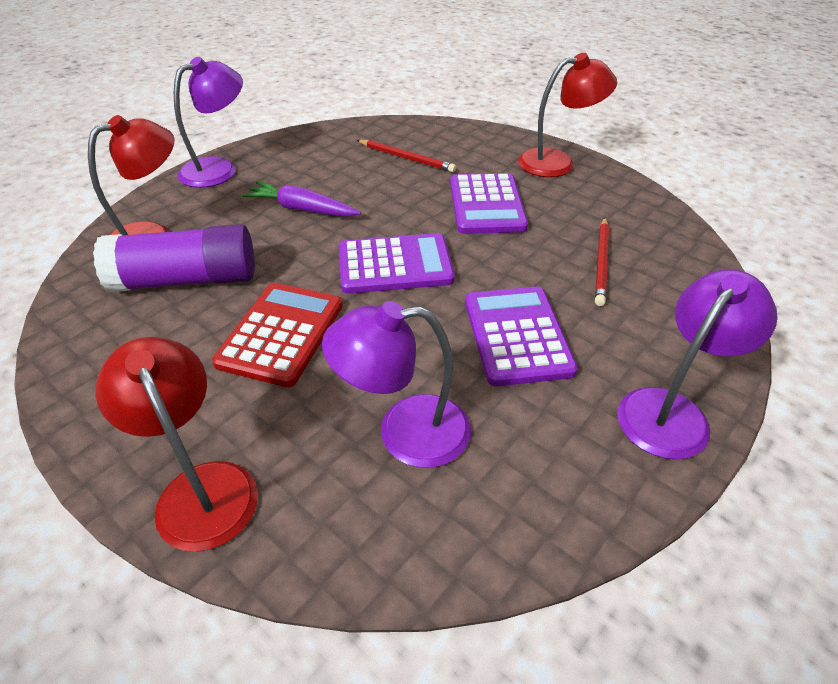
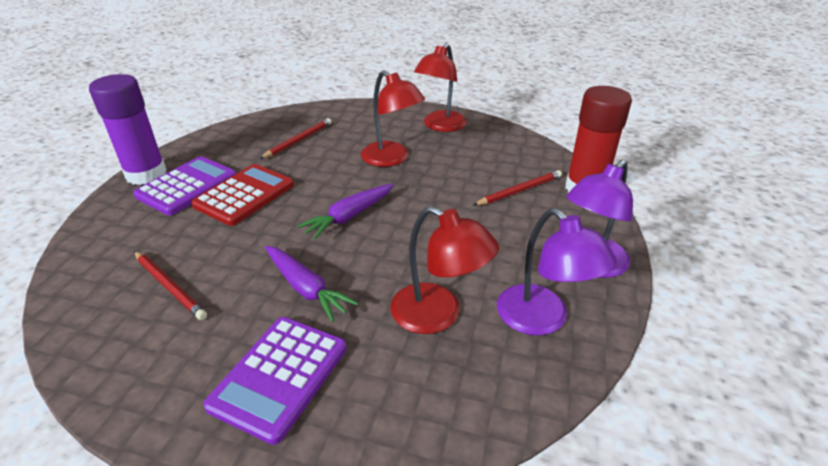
purple calculator: [339,233,455,294] [450,173,528,234] [465,287,578,386] = 3 -> [133,156,236,215] [203,317,347,445] = 2
purple carrot: [242,181,361,217] = 1 -> [265,246,359,322] [297,184,393,239] = 2
purple lamp: [174,57,243,188] [322,301,471,468] [617,269,778,460] = 3 -> [497,208,617,336] [566,160,633,278] = 2
red glue stick: none = 0 -> [565,86,632,193] = 1
red pencil: [357,140,456,172] [595,218,609,306] = 2 -> [134,251,207,320] [260,118,332,159] [473,170,562,205] = 3

